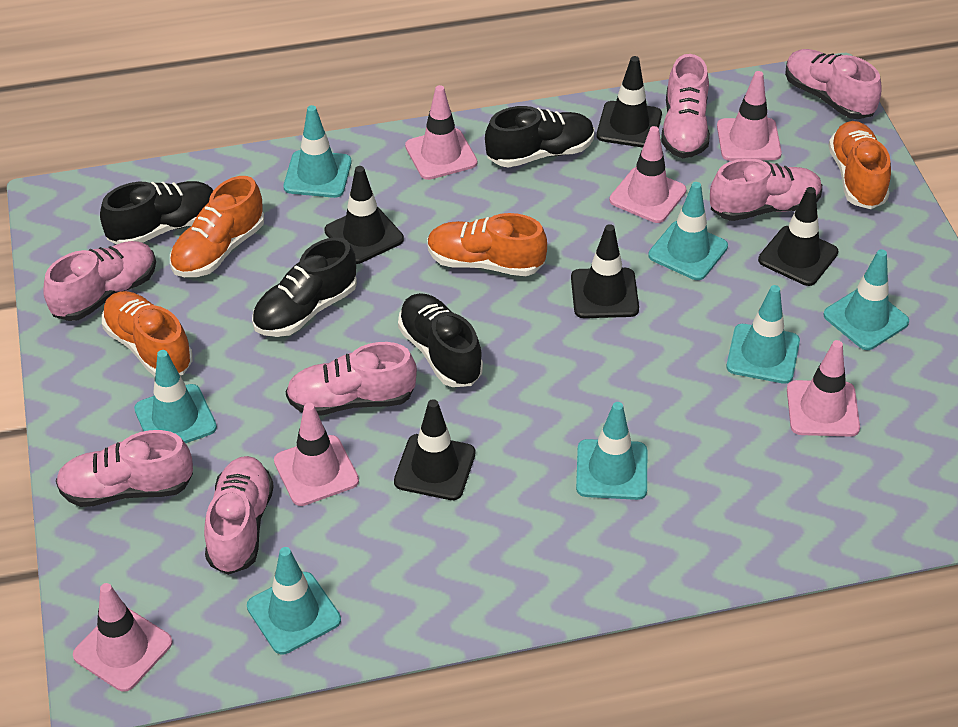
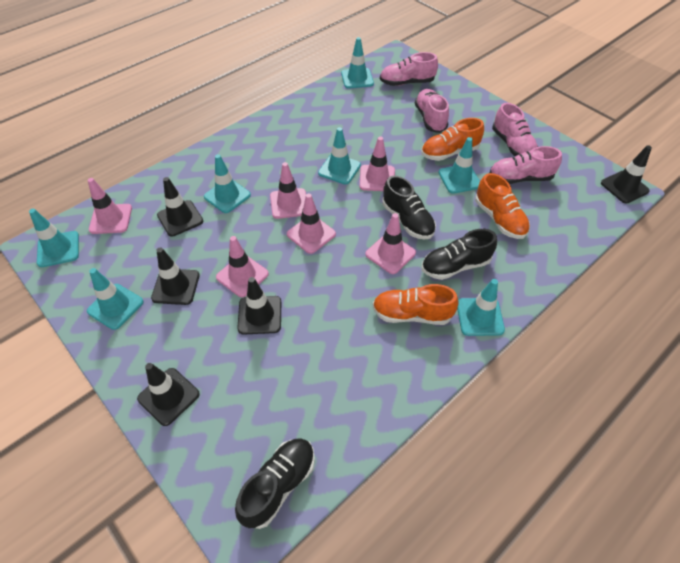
black shoe: [100,181,213,245] [252,237,357,337] [398,293,483,387] [485,106,594,168] = 4 -> [235,438,315,529] [382,176,436,240] [422,229,497,280] = 3
orange shoe: [102,291,193,377] [170,176,264,277] [427,213,547,276] [828,121,891,209] = 4 -> [373,284,459,325] [421,118,484,161] [475,173,530,239] = 3
pink shoe: [43,241,156,321] [56,430,193,507] [204,456,274,575] [286,342,417,416] [661,54,710,158] [710,158,822,221] [785,49,881,119] = 7 -> [380,52,438,86] [415,89,449,133] [490,146,562,184] [492,103,538,156] = 4

